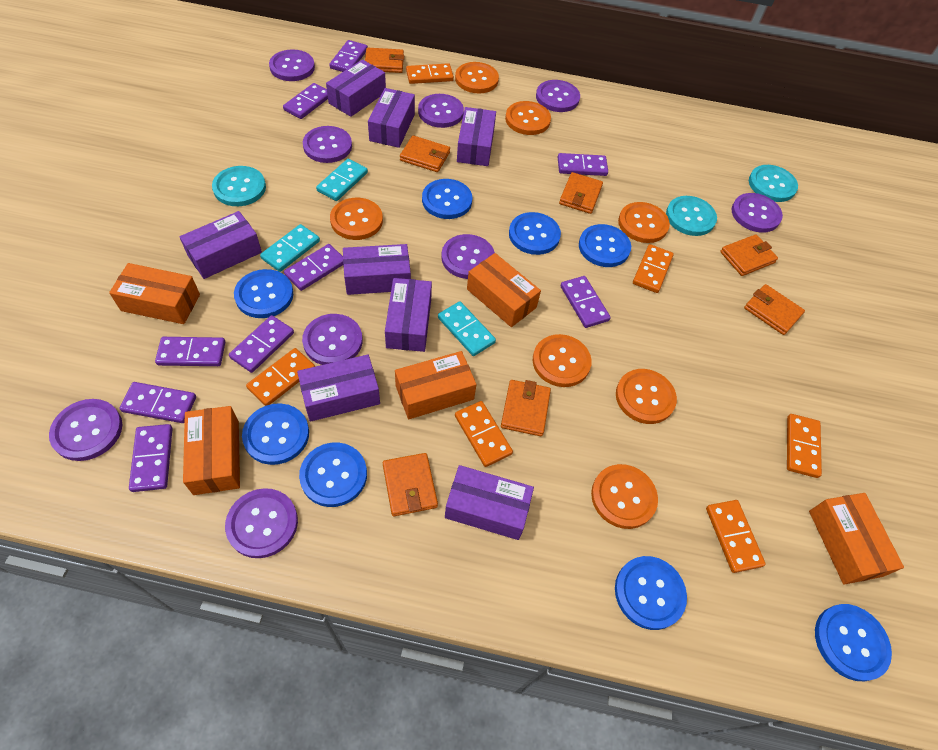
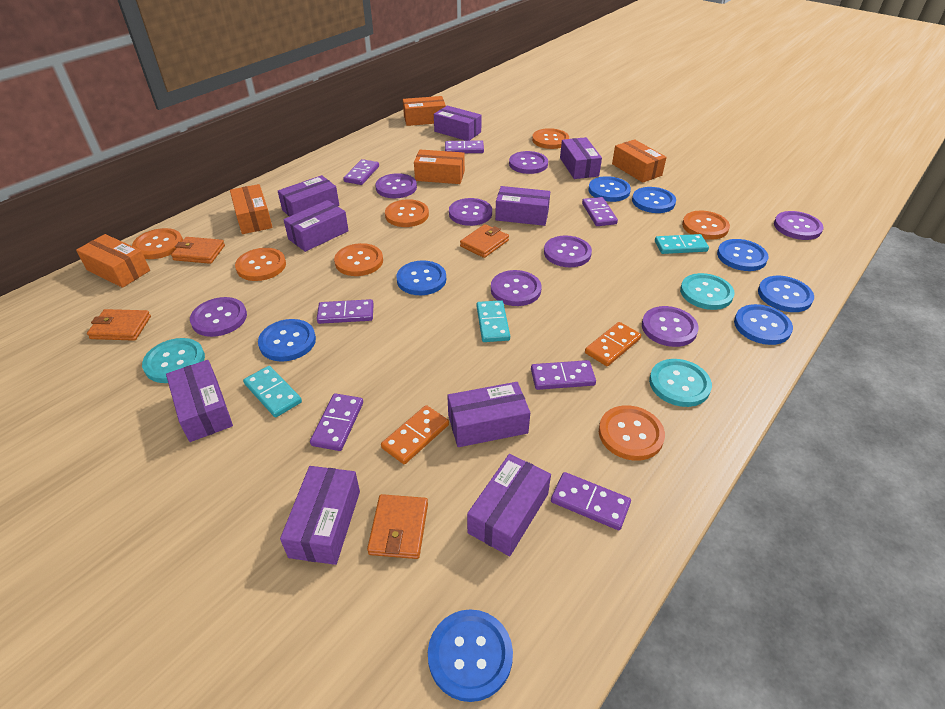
orange domino: [246,348,315,406] [406,63,454,84] [455,401,513,467] [633,244,674,293] [706,500,766,573] [787,414,822,478] = 6 -> [381,405,449,464] [585,322,641,366] = 2
orange wallet: [365,48,404,73] [383,453,438,516] [400,135,450,172] [501,380,551,436] [559,172,603,214] [720,234,778,276] [744,284,805,335] = 7 -> [87,309,151,341] [171,237,225,264] [367,494,428,559] [460,224,509,258] = 4
purple box: [179,211,262,279] [297,355,380,422] [326,60,386,117] [343,244,411,295] [368,88,415,148] [385,278,432,352] [445,465,534,540] [457,107,496,166] = 8 -> [166,360,233,442] [278,175,339,217] [280,466,360,565] [283,200,349,252] [434,106,481,141] [447,382,530,447] [467,454,551,556] [495,186,550,226] [560,137,602,179] = 9
purple button: [49,399,122,461] [225,488,298,558] [269,49,315,81] [302,314,363,365] [303,126,352,163] [418,94,464,128] [441,234,495,279] [536,80,580,112] [732,193,783,233] = 9 -> [190,297,247,337] [375,173,417,198] [449,198,492,226] [491,270,541,306] [509,151,548,174] [544,236,592,267] [642,306,699,347] [774,211,823,240] = 8
purple domino: [120,382,196,423] [129,424,173,492] [155,337,225,366] [229,315,294,373] [283,83,328,119] [284,244,343,291] [329,40,368,72] [558,153,608,176] [560,276,611,328] = 9 -> [310,393,363,451] [317,299,374,324] [343,159,379,185] [445,140,484,153] [531,360,596,390] [551,472,631,530] [582,197,618,226] = 7

